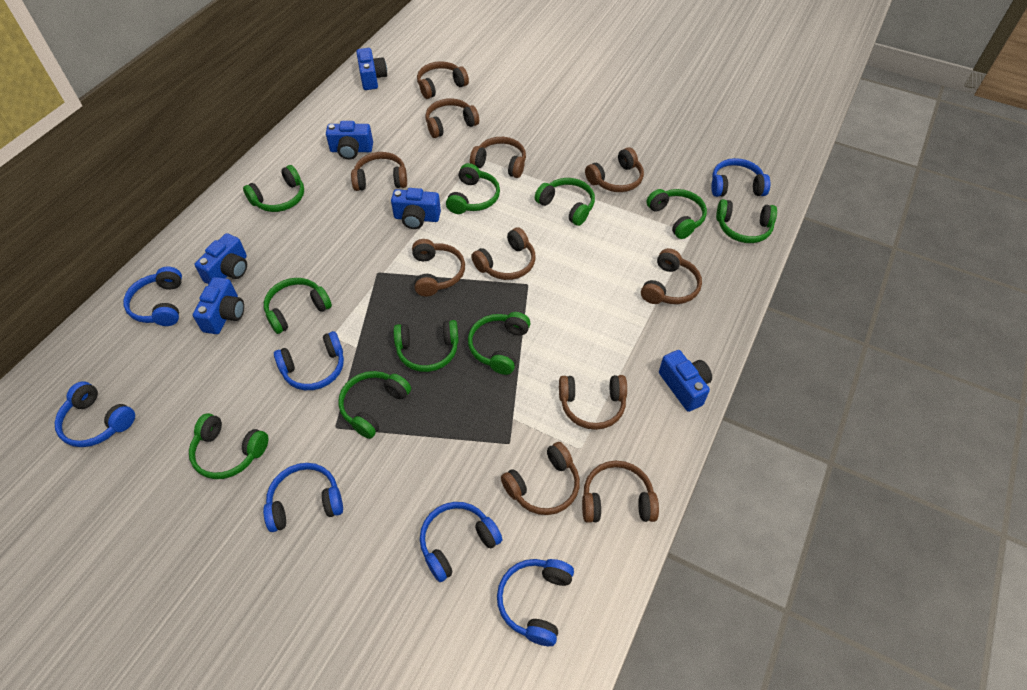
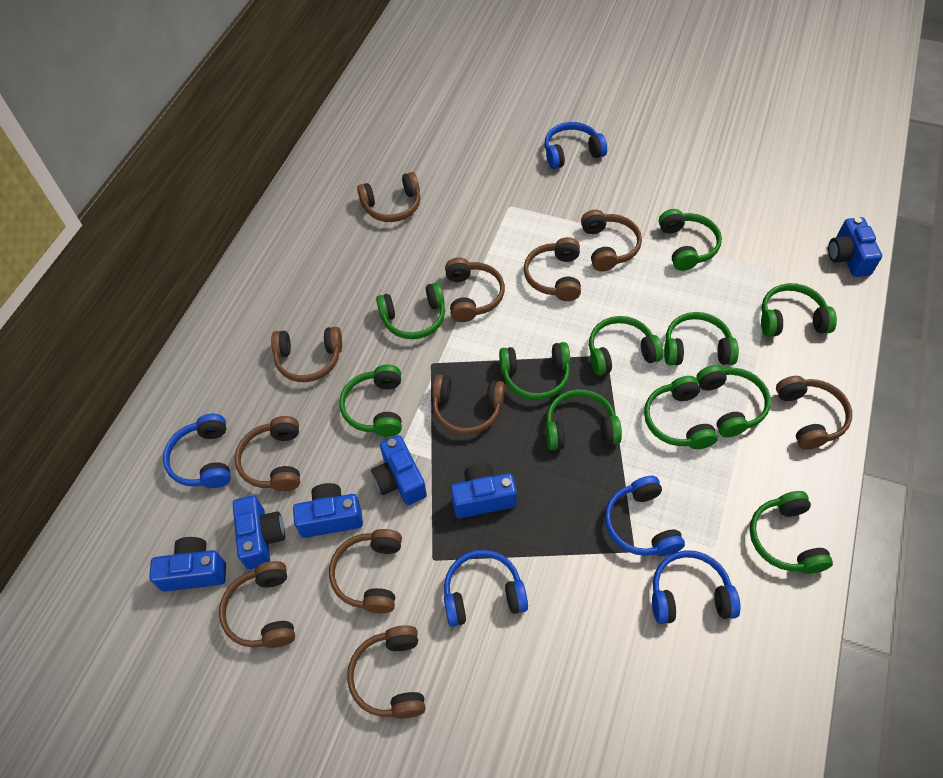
blue headphones: [55,382,135,447] [123,267,182,326] [263,463,343,532] [274,331,344,390] [420,502,502,582] [497,559,574,646] [711,158,770,197] = 7 -> [163,414,231,488] [444,550,528,627] [545,122,607,169] [605,476,685,556] [652,550,741,624] = 5
green headphones: [189,413,268,479] [243,165,304,212] [264,278,332,334] [338,371,411,439] [393,320,459,372] [446,163,500,214] [468,312,530,375] [535,178,595,226] [646,189,707,239] [716,199,777,243] = 10 -> [339,365,402,437] [376,282,445,339] [499,342,570,400] [546,389,622,450] [589,316,663,376] [644,376,718,449] [659,209,722,271] [664,312,739,366] [696,365,771,438] [750,491,833,574] [761,283,837,337] = 11

